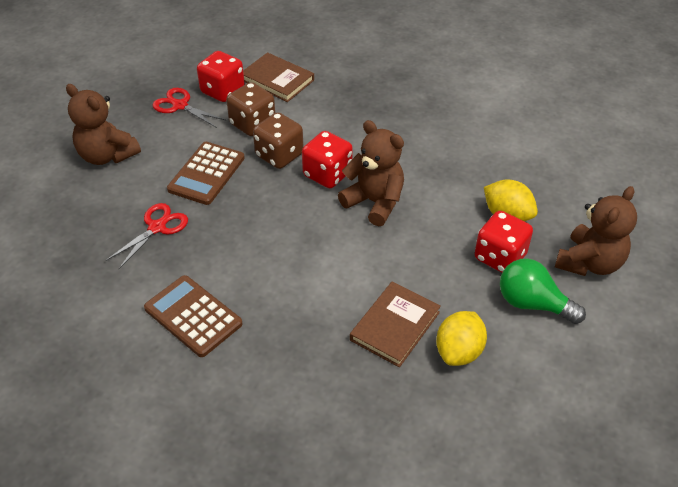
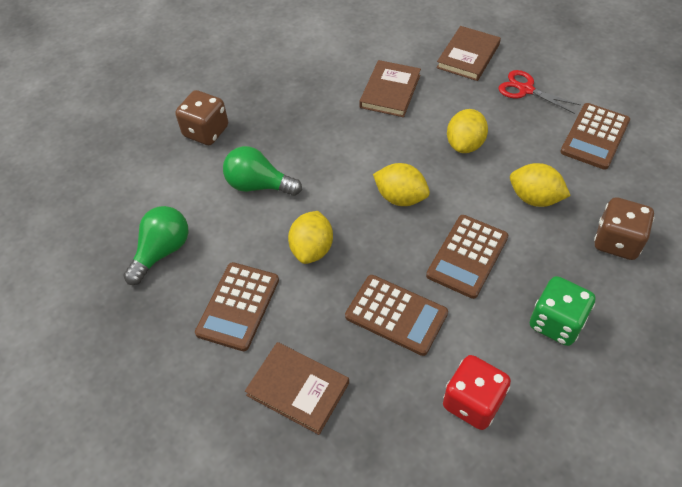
brown book: [243,52,314,102] [350,281,441,367] = 2 -> [245,342,349,435] [359,60,421,117] [436,26,501,81] = 3
brown calculator: [144,275,243,357] [167,142,245,205] = 2 -> [195,262,279,351] [345,275,448,356] [426,215,508,299] [560,103,630,170] = 4
brown teddy bear: [66,84,141,165] [338,120,404,226] [555,186,637,276] = 3 -> none = 0
green dice: none = 0 -> [530,276,595,346] = 1
green light bulb: [500,258,586,324] = 1 -> [123,206,189,285] [223,146,302,196] = 2
red dice: [197,51,245,102] [302,131,353,188] [475,211,533,273] = 3 -> [443,355,511,430] = 1
red scissors: [106,203,188,269] [152,88,226,128] = 2 -> [499,70,581,114] = 1
yellow lemon: [436,311,487,366] [484,179,538,222] = 2 -> [288,211,333,264] [373,163,430,206] [447,109,488,153] [510,163,571,207] = 4

